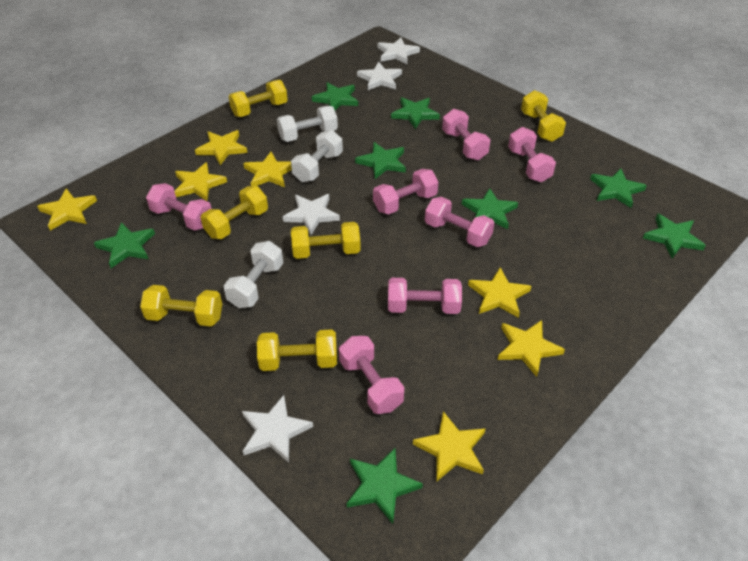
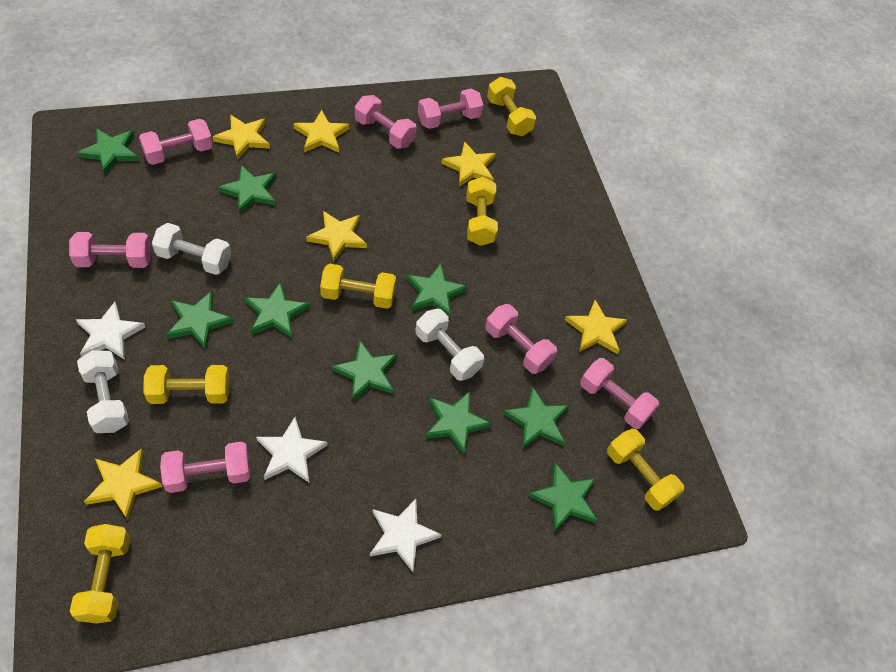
green star: [94,222,155,268] [312,82,358,110] [347,448,423,524] [355,142,406,179] [391,97,440,129] [462,188,518,229] [590,168,647,208] [643,213,706,258] = 8 -> [77,128,139,175] [166,291,233,349] [218,165,276,214] [245,282,310,338] [332,341,397,401] [406,264,468,318] [425,391,492,455] [503,387,569,449] [529,463,597,532] = 9
white star: [242,395,313,463] [283,194,340,235] [357,62,402,90] [377,38,420,64] = 4 -> [76,302,145,360] [256,417,328,482] [370,499,442,572] = 3
yellow star: [37,188,97,231] [174,162,227,201] [195,130,247,165] [243,152,292,187] [413,411,485,482] [468,267,531,318] [497,320,565,377] = 7 -> [84,448,163,520] [213,114,270,160] [293,110,350,153] [306,211,367,262] [441,141,496,187] [565,300,627,354] = 6

